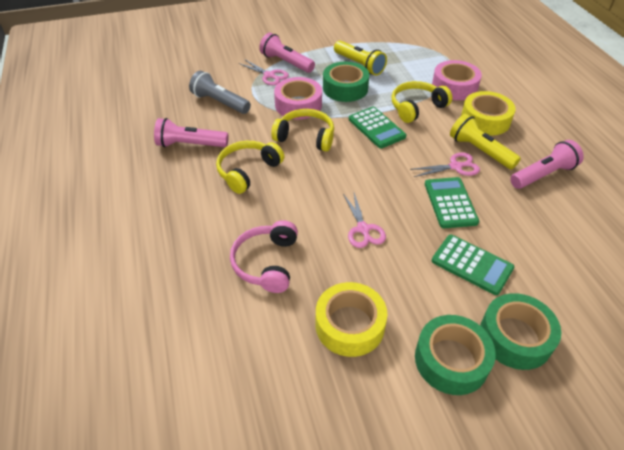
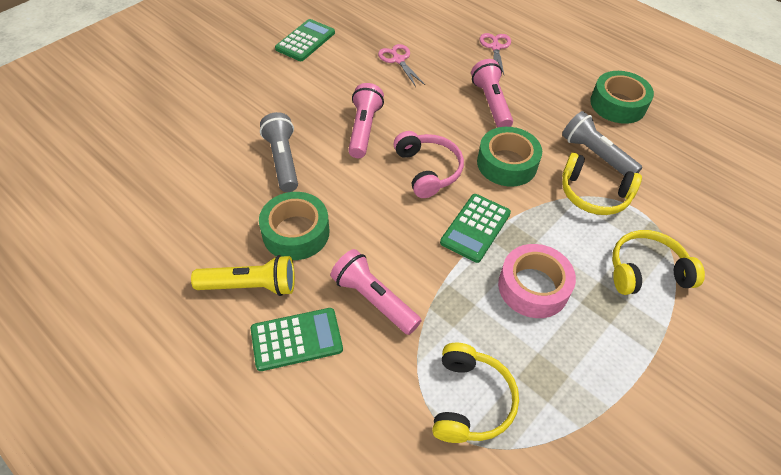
grey flashlight: [189,71,251,114] = 1 -> [260,112,298,192] [562,111,642,175] = 2
pink scissors: [239,59,289,86] [343,193,386,248] [410,153,480,177] = 3 -> [378,44,425,87] [480,33,511,74] = 2
pink tape: [274,77,322,119] [432,60,482,100] = 2 -> [498,244,576,318] = 1
yellow flashlight: [334,41,387,76] [450,114,521,170] = 2 -> [191,255,295,296] = 1
yellow tape: [316,282,387,357] [461,91,516,136] = 2 -> none = 0

